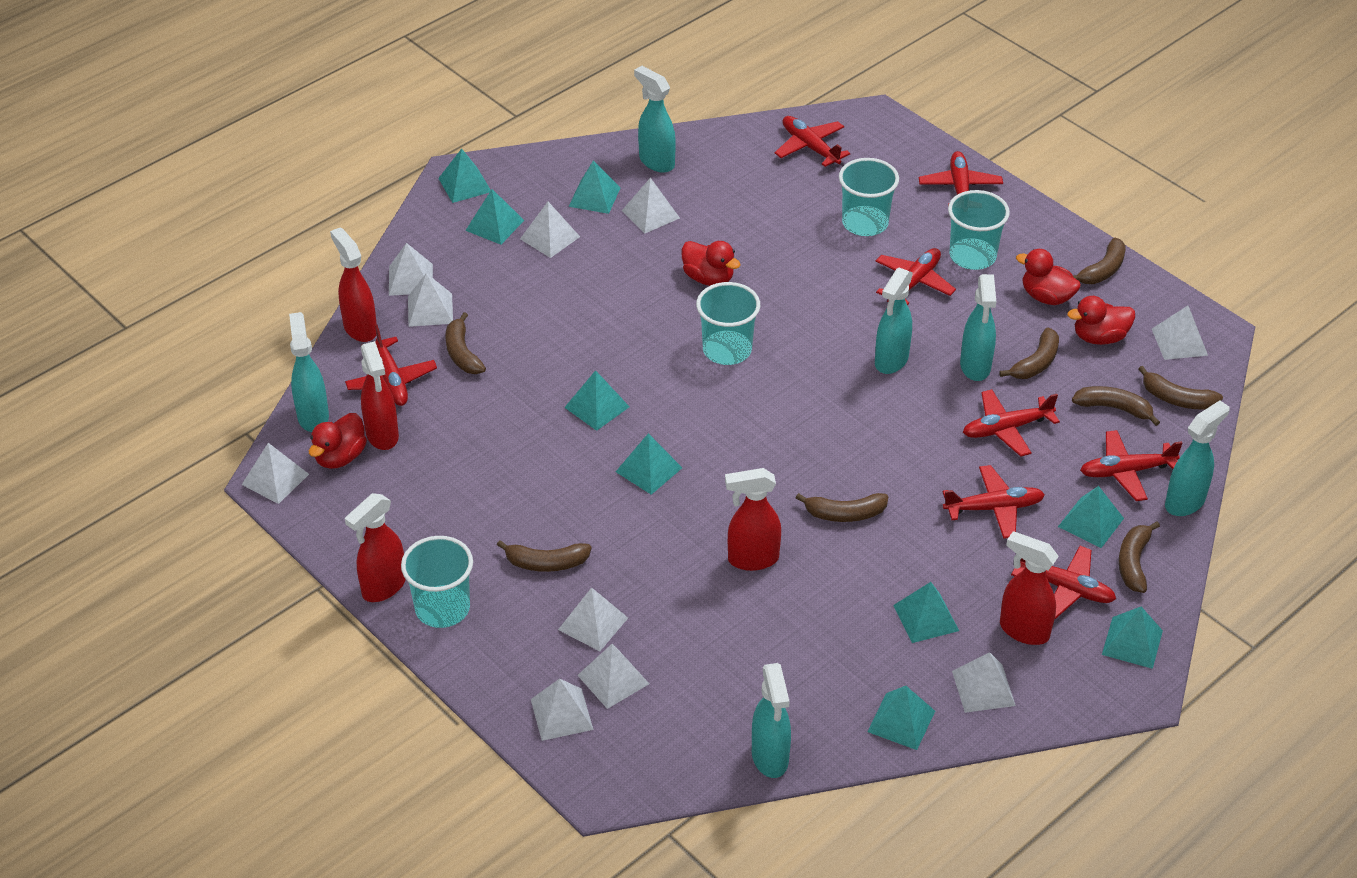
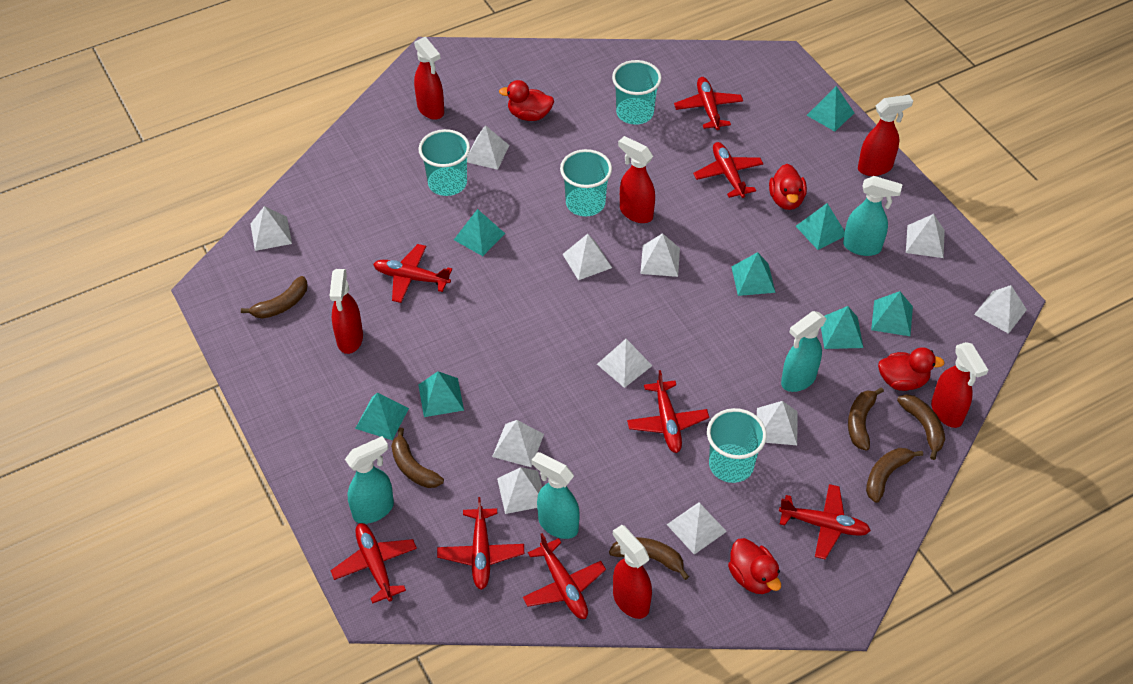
brown banana: [445,312,486,374] [497,540,592,572] [796,493,888,522] [999,328,1059,379] [1072,386,1160,426] [1073,238,1126,284] [1119,521,1160,593] [1138,366,1223,410] = 8 -> [241,276,308,319] [391,428,444,488] [609,537,689,580] [848,387,884,451] [866,448,923,503] [897,394,945,460] = 6
red spray bottle: [330,227,377,342] [345,493,406,602] [361,341,399,450] [725,468,781,571] [1000,531,1059,645] = 5 -> [330,269,363,354] [414,37,444,120] [613,525,652,619] [618,136,655,223] [858,95,913,176] [931,342,988,428] = 6
turquoise pyramid: [438,149,491,203] [465,189,524,245] [564,370,629,431] [569,160,621,214] [616,433,682,495] [867,686,935,750] [893,582,959,643] [1058,486,1124,548] [1102,607,1163,669] = 9 -> [355,393,409,440] [418,371,464,417] [454,209,505,256] [732,252,776,296] [796,203,845,250] [807,86,854,131] [821,306,863,349] [871,291,913,336] = 8
turquoise spray bottle: [289,312,329,432] [634,66,676,172] [752,663,791,778] [875,268,913,374] [960,274,996,381] [1165,400,1230,516] = 6 -> [345,436,394,524] [532,452,580,539] [781,311,827,392] [843,176,903,256] = 4
white pyramid: [242,443,309,504] [389,243,433,296] [408,273,453,327] [520,202,580,258] [531,678,593,741] [558,587,628,651] [577,644,649,709] [622,178,680,234] [952,652,1016,713] [1152,306,1208,360] = 10 -> [251,206,292,251] [467,125,509,170] [492,420,544,467] [497,467,542,514] [563,234,612,280] [597,339,653,388] [640,233,680,277] [667,502,727,555] [757,401,798,445] [906,214,945,258] [974,285,1027,334] = 11

